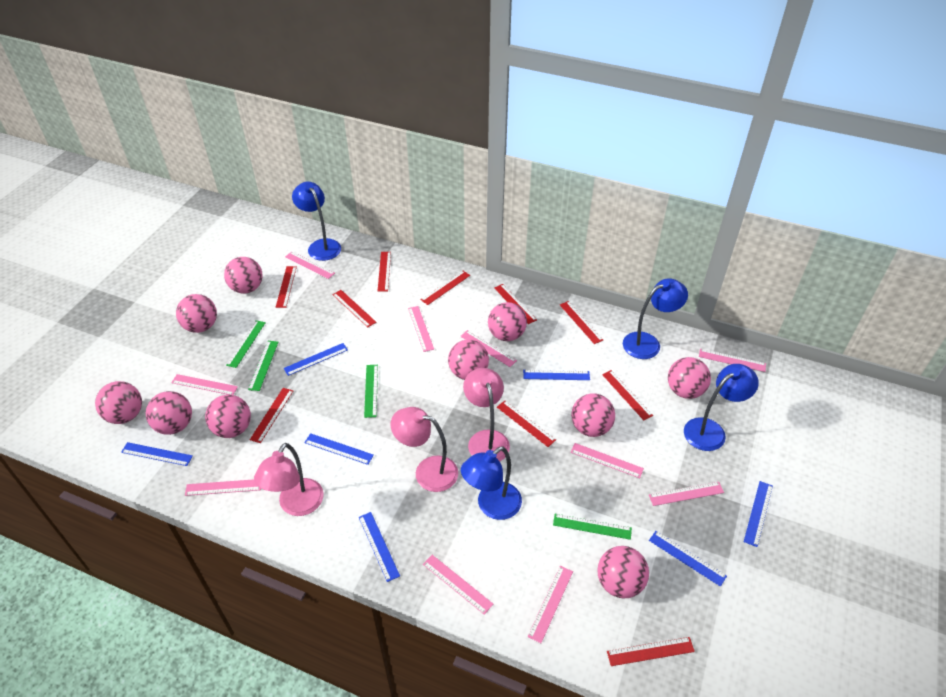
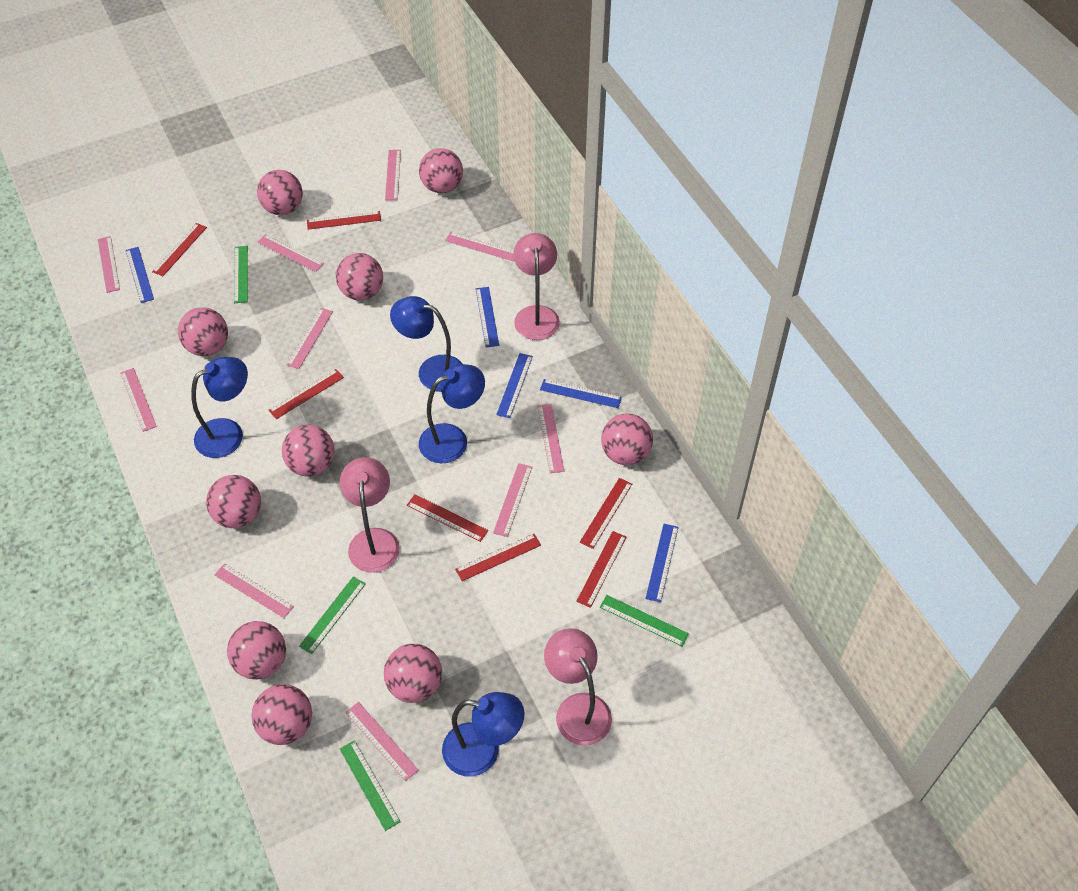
blue ruler: [121,442,193,466] [284,343,348,376] [304,433,374,465] [359,512,400,582] [523,370,590,380] [649,531,727,587] [744,481,773,547] = 7 -> [126,247,154,303] [476,287,499,347] [496,353,533,418] [540,379,622,408] [645,524,678,602] = 5
red ruler: [250,388,293,443] [276,266,297,308] [332,290,376,327] [378,252,391,292] [421,271,470,305] [494,284,537,324] [497,401,556,447] [560,301,603,344] [602,370,653,420] [607,637,695,666] = 10 -> [152,223,207,276] [268,369,344,419] [307,211,381,229] [407,494,488,542] [455,534,541,581] [576,531,626,608] [580,478,632,549] = 7

